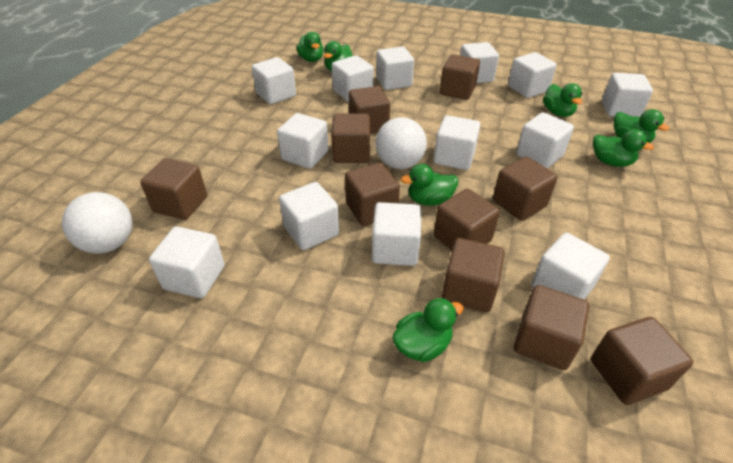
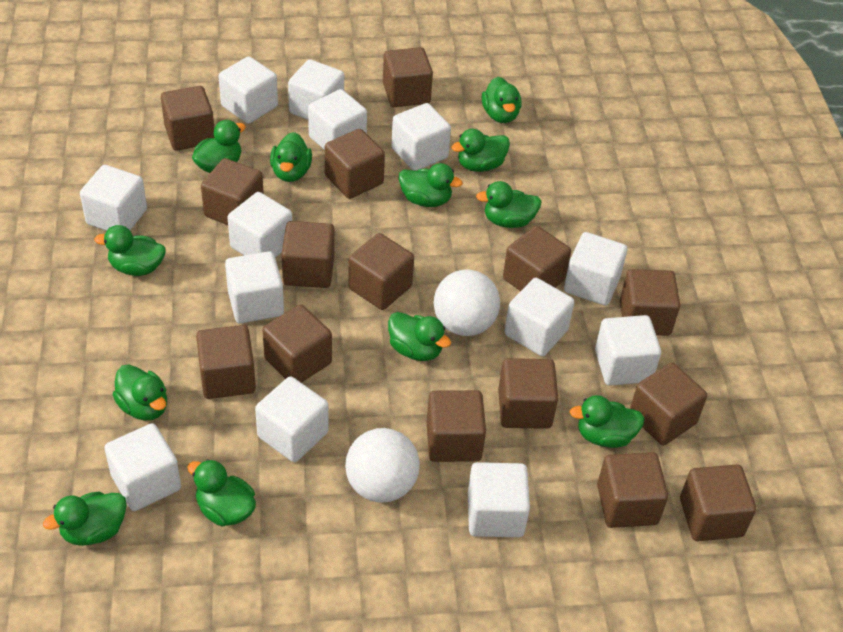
brown cube: [140,158,207,220] [331,113,370,163] [345,163,400,226] [349,86,390,134] [434,189,500,250] [440,54,480,100] [442,238,505,312] [493,157,558,221] [514,285,590,370] [591,317,693,405] = 10 -> [161,86,215,151] [196,325,256,399] [201,158,264,225] [263,305,332,383] [282,221,334,288] [325,129,385,199] [348,233,414,310] [383,47,433,107] [426,390,486,462] [498,358,558,429] [503,226,571,291] [597,452,668,528] [620,269,680,336] [630,363,707,445] [680,464,756,541] = 15
green duck: [296,32,324,62] [324,41,353,71] [392,298,464,362] [401,164,458,206] [543,83,583,117] [593,129,654,167] [614,109,669,143] = 7 -> [43,492,127,546] [94,225,166,276] [113,364,167,421] [187,459,256,526] [192,120,246,173] [270,132,312,182] [388,312,451,361] [399,163,463,207] [451,129,510,172] [476,181,542,228] [482,77,522,123] [570,395,645,448] = 12

